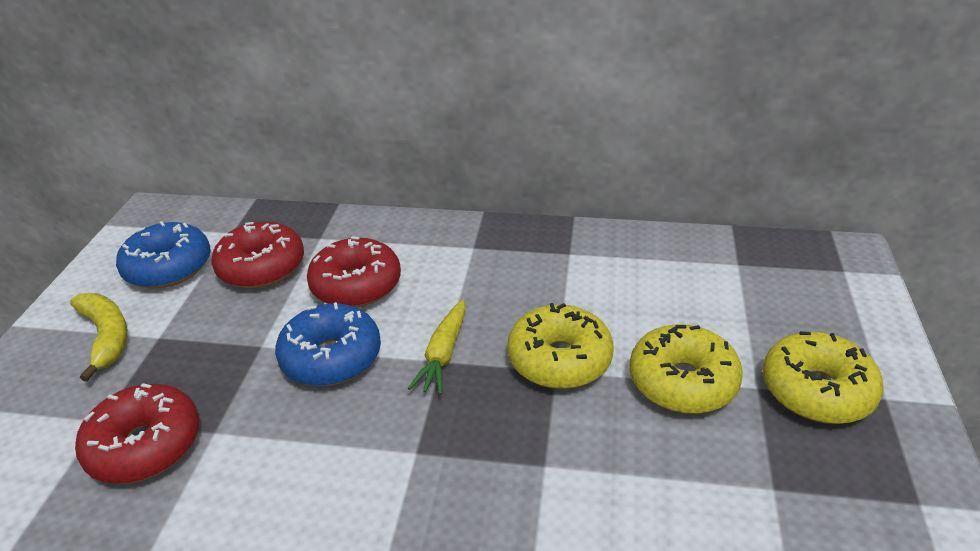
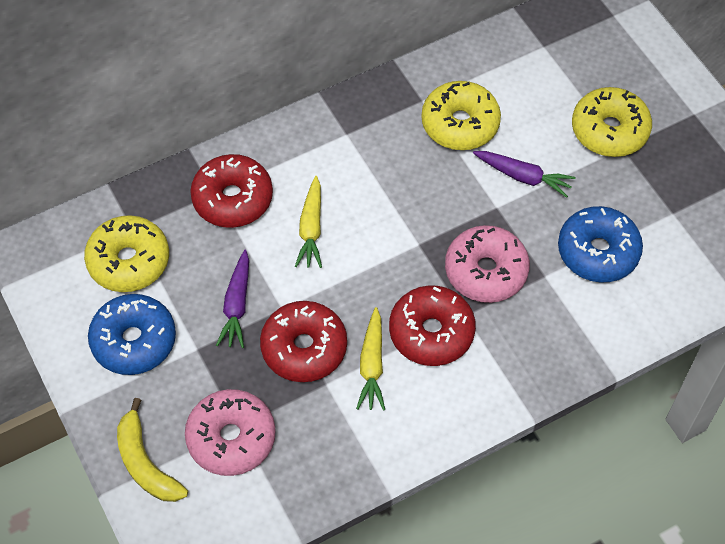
pink donut: none = 0 -> [185,389,276,476] [445,225,530,303] = 2
purple carrot: none = 0 -> [216,250,249,348] [473,151,576,198] = 2
yellow carrot: [408,299,466,395] = 1 -> [295,176,322,268] [356,307,385,411] = 2

